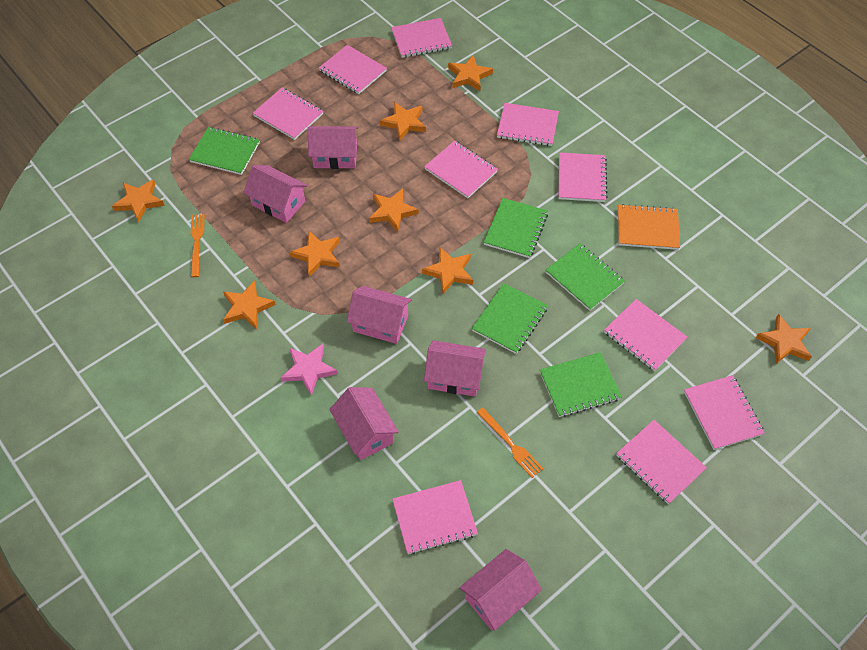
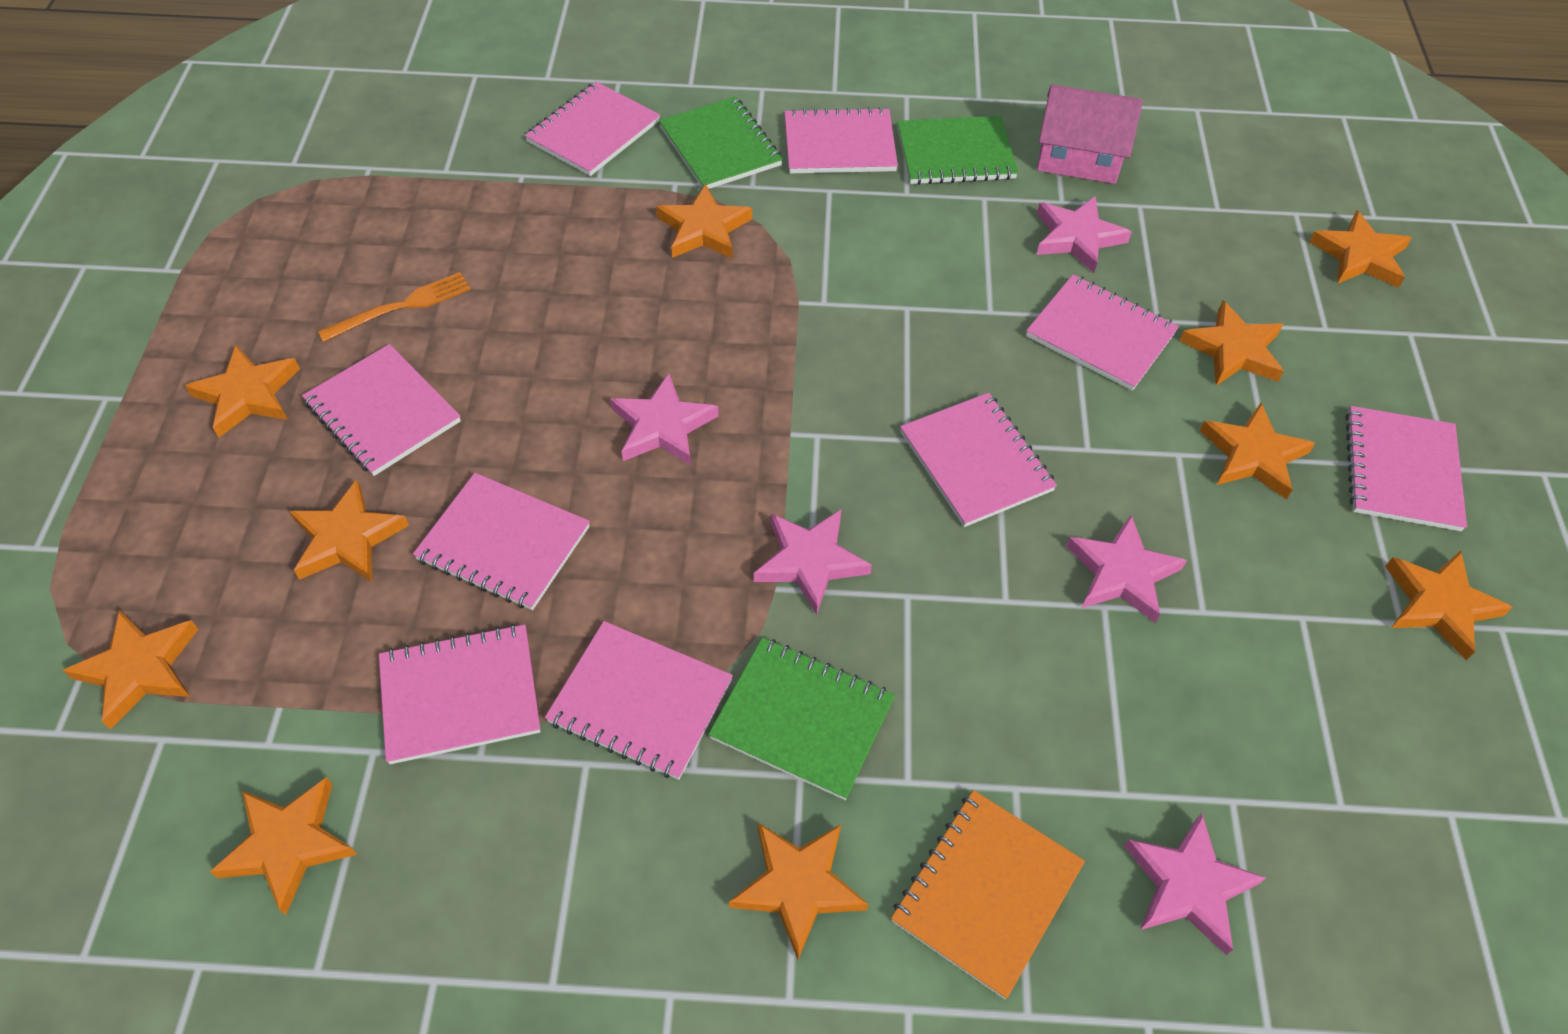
green notebook: [189,127,260,175] [472,283,548,354] [484,198,548,258] [540,352,622,417] [546,244,625,311] = 5 -> [659,96,783,189] [708,637,895,800] [897,116,1018,185] = 3
orange fork: [191,214,205,277] [477,408,543,478] = 2 -> [317,272,471,342] = 1
orange star: [112,179,165,222] [223,280,276,329] [290,231,340,277] [369,189,419,232] [380,102,426,141] [422,248,473,294] [448,55,493,91] [756,314,812,364] = 8 -> [63,610,198,729] [185,345,300,437] [210,777,357,915] [289,480,409,582] [656,184,752,259] [729,823,869,960] [1180,301,1284,385] [1200,403,1315,500] [1309,211,1412,288] [1385,551,1513,660] = 10
pink house: [243,165,307,223] [308,126,358,169] [329,387,399,460] [347,286,412,344] [424,340,486,396] [459,549,542,631] = 6 -> [1037,85,1143,184] = 1
pink notebook: [253,88,323,140] [319,45,387,94] [391,18,452,58] [392,480,478,554] [424,141,498,198] [497,103,559,146] [558,152,607,202] [604,299,687,371] [616,420,707,504] [684,375,765,450] = 10 -> [302,344,461,476] [379,624,541,764] [413,473,590,610] [525,82,660,176] [545,621,733,780] [784,107,898,173] [900,393,1057,527] [1026,274,1179,391] [1345,406,1467,531] = 9
pink star: [281,344,338,396] = 1 -> [610,373,719,466] [754,510,872,615] [1036,196,1132,273] [1066,515,1187,623] [1124,813,1266,955] = 5

